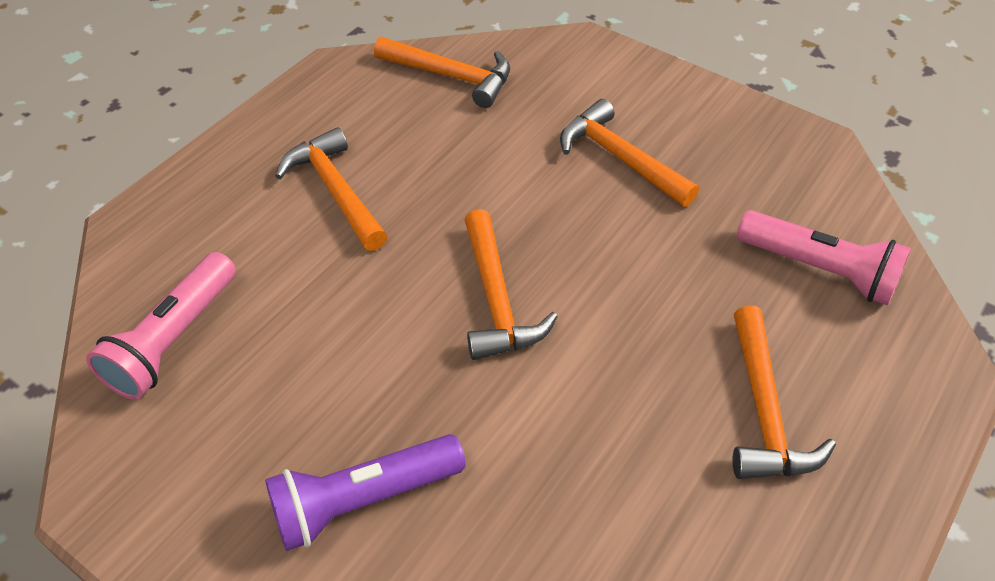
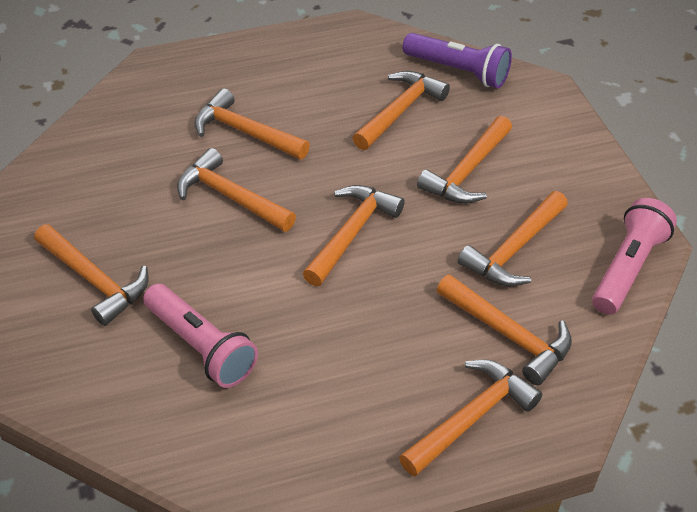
orange hammer: [275,127,388,251] [374,37,510,108] [464,209,558,360] [560,99,699,207] [732,306,836,479] = 5 -> [34,224,149,326] [177,148,296,232] [194,89,310,159] [303,185,405,286] [353,71,450,150] [399,359,542,476] [417,116,512,204] [437,275,572,385] [458,191,568,286] = 9

